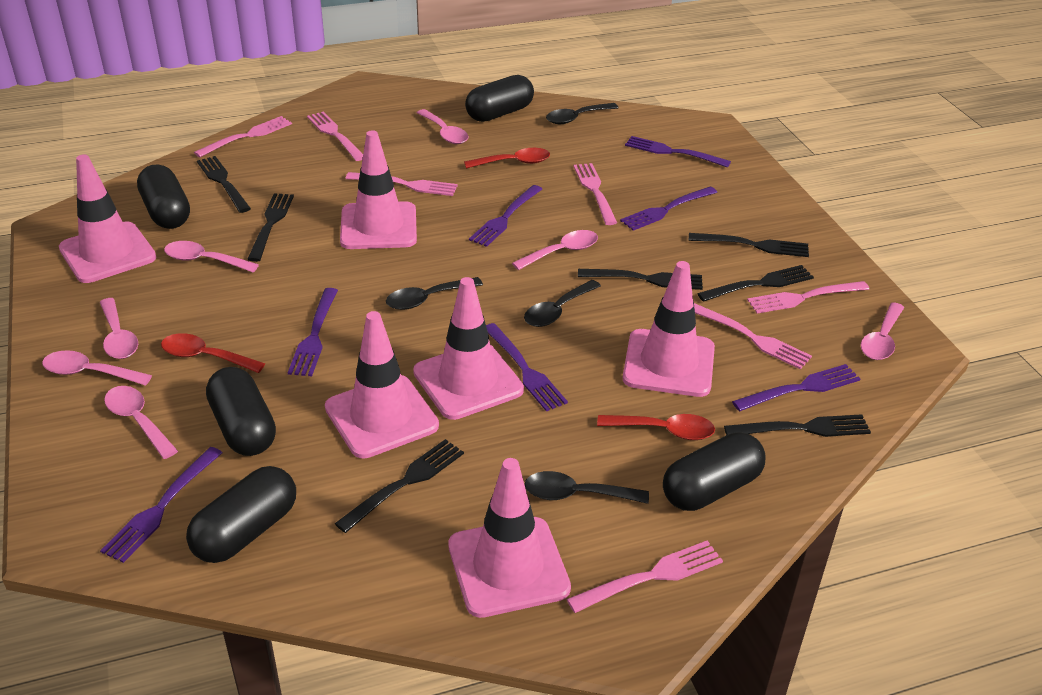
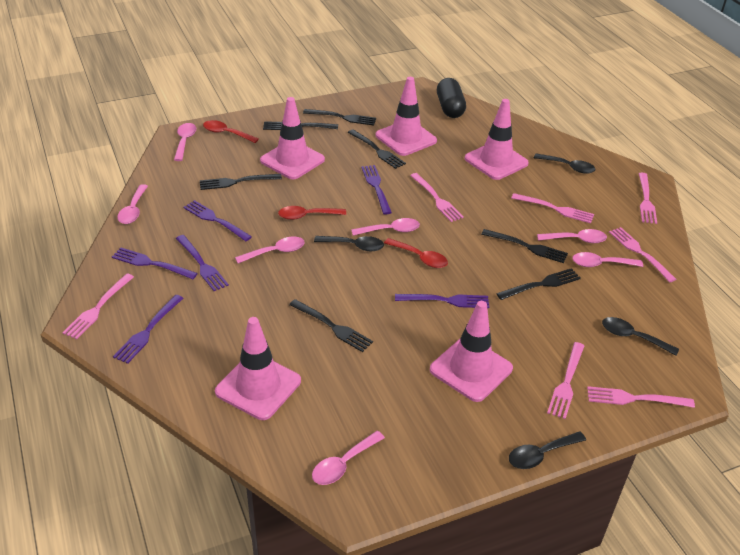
black capsule: [137,165,190,229] [186,466,296,563] [206,367,276,456] [465,75,534,122] [663,432,765,511] = 5 -> [437,78,466,118] = 1
pink traffic cone: [59,154,156,283] [325,311,439,459] [340,130,417,249] [413,277,524,420] [448,458,571,618] [623,261,715,397] = 6 -> [215,317,301,420] [260,97,325,179] [376,77,437,156] [430,301,513,402] [465,99,529,180] = 5
purple fork: [100,447,222,563] [288,288,338,376] [469,185,542,247] [486,323,568,411] [620,186,717,231] [625,136,731,168] [732,364,860,411] = 7 -> [112,248,198,279] [113,295,183,364] [176,235,229,291] [183,200,252,241] [361,165,392,215] [395,294,489,308] = 6

